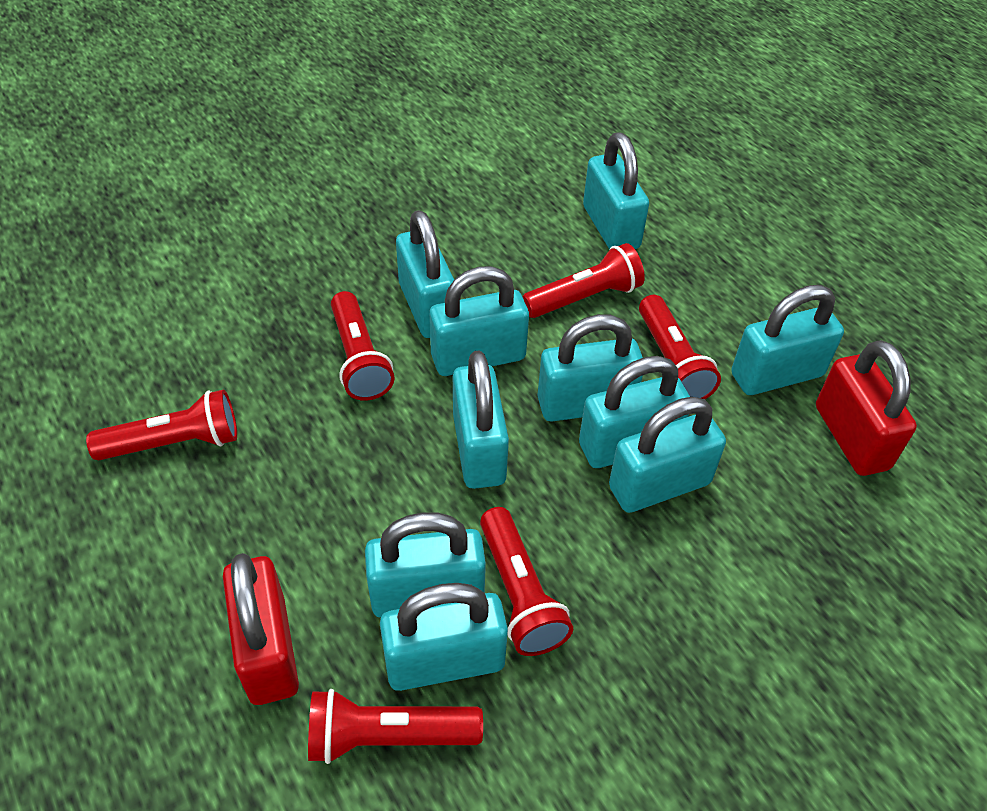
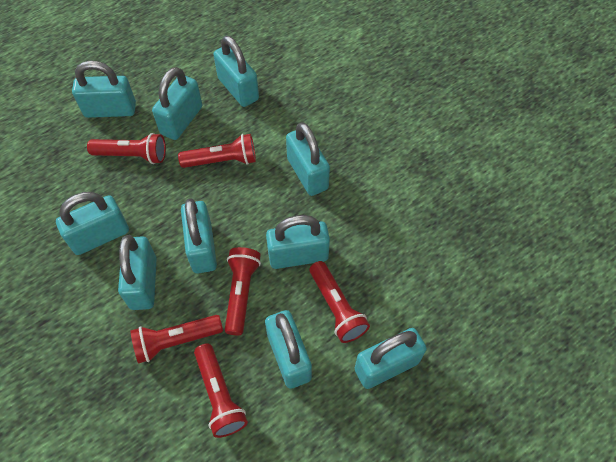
red padlock: [223,553,299,705] [816,340,917,476] = 2 -> none = 0

